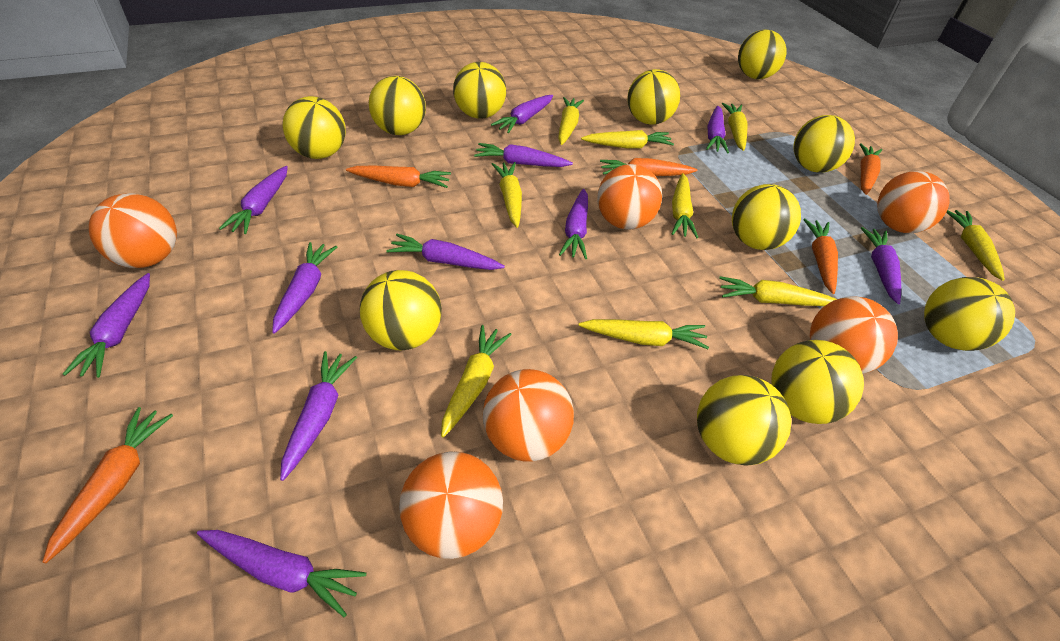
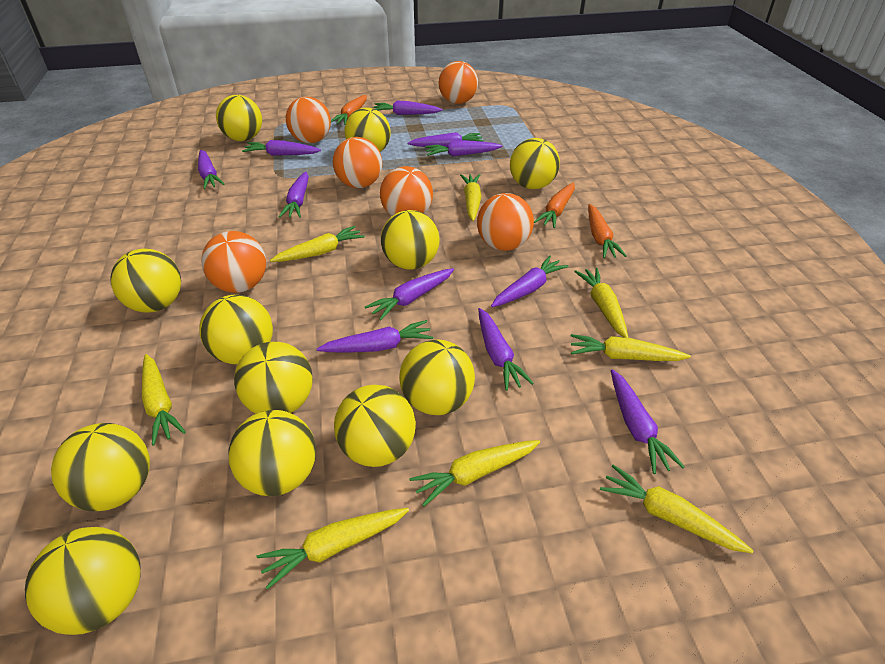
orange carrot: [42,407,173,563] [346,166,451,188] [600,158,697,176] [803,219,838,294] [859,143,882,195] = 5 -> [331,95,367,125] [534,182,575,228] [588,204,627,258] = 3
yellow ball: [283,96,346,159] [360,270,442,351] [369,76,426,135] [453,62,506,119] [627,69,680,125] [697,375,791,466] [732,184,801,250] [738,30,787,79] [771,340,864,424] [794,115,855,173] [924,277,1015,351] = 11 -> [25,527,141,635] [51,423,150,511] [110,249,181,313] [200,295,273,364] [216,95,262,141] [228,410,316,496] [234,342,313,414] [334,385,416,467] [345,108,391,152] [381,210,440,270] [399,340,475,415] [510,138,560,189] = 12
yellow carrot: [441,325,512,437] [492,162,522,228] [558,97,584,145] [578,319,709,349] [581,130,674,148] [672,173,698,238] [719,276,837,306] [722,103,747,151] [946,210,1005,281] = 9 -> [142,354,186,446] [256,508,409,590] [270,226,365,262] [409,440,540,506] [460,174,482,221] [571,334,691,361] [574,268,628,338] [600,465,753,553] = 8

